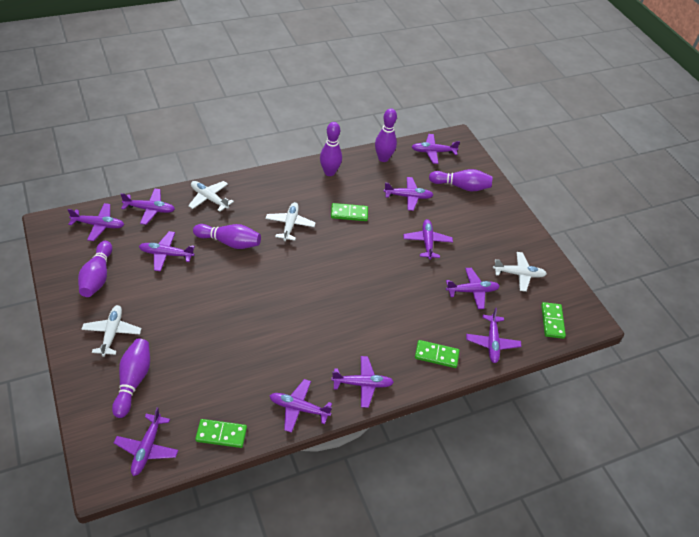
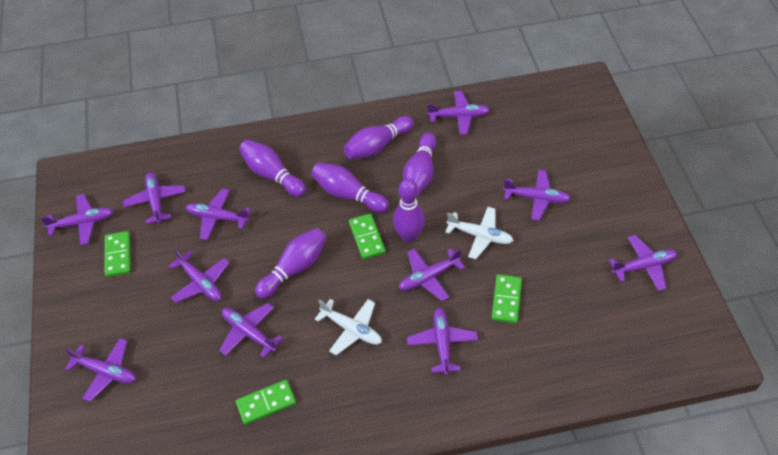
white plane: [82,305,142,357] [188,181,234,212] [266,202,316,241] [493,252,547,292] = 4 -> [315,299,382,355] [446,207,514,259] = 2

